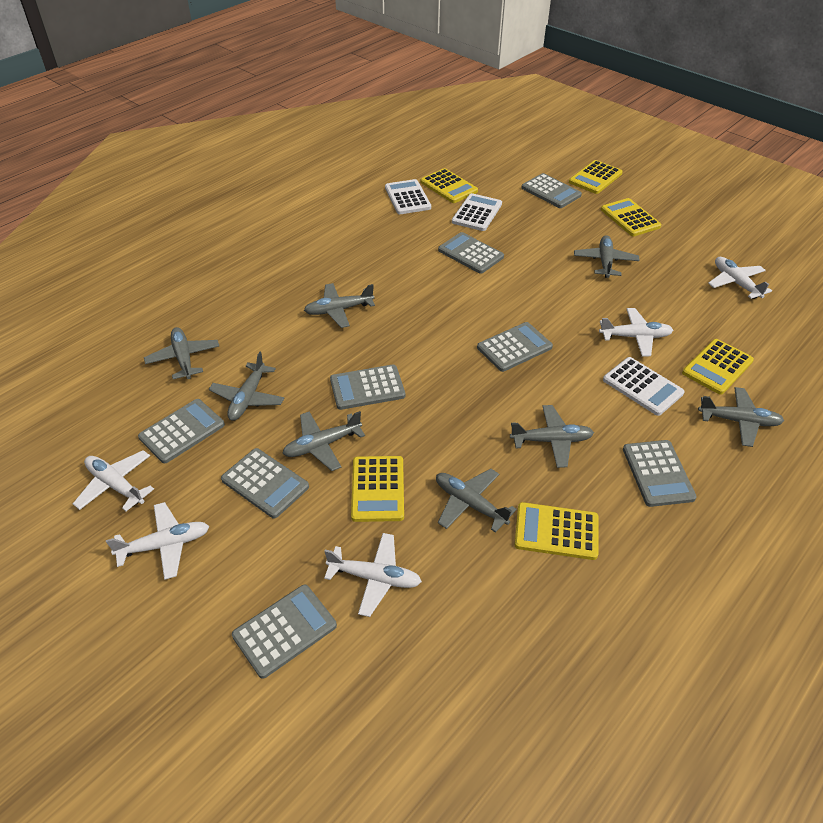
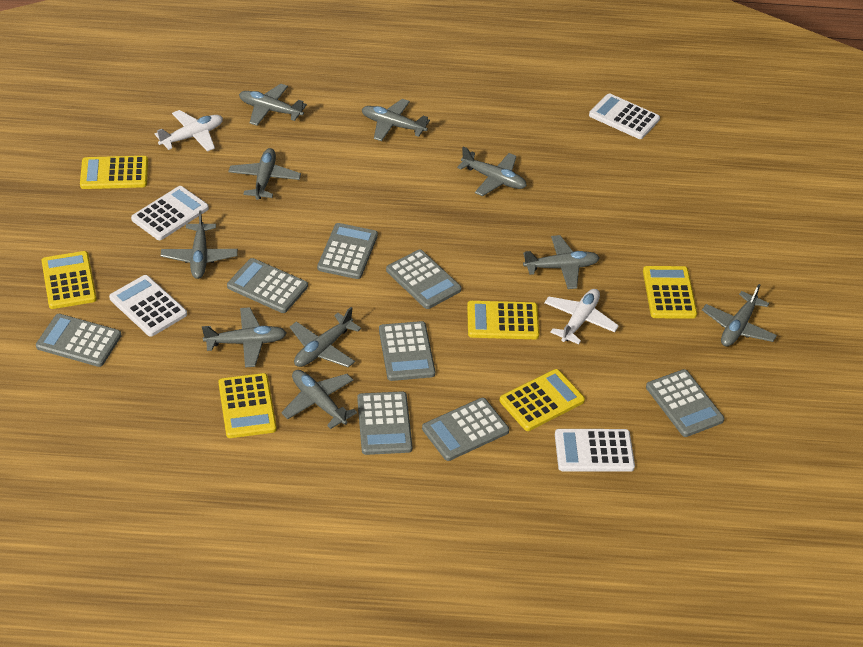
grey plane: [144,327,219,379] [209,352,284,421] [282,411,365,471] [304,283,375,328] [436,469,517,533] [510,405,594,468] [574,235,640,278] [698,387,784,447] = 8 -> [161,210,238,279] [202,307,287,368] [228,148,301,200] [239,84,307,126] [281,370,357,429] [290,307,361,367] [362,99,430,141] [457,147,527,196] [523,235,600,289] [702,284,777,347] = 10
white calculator: [385,179,431,214] [452,193,502,231] [603,357,685,416] = 3 -> [109,275,187,337] [131,186,209,240] [555,429,635,472] [589,94,660,139] = 4
white plane: [73,450,154,511] [106,502,209,580] [324,533,422,617] [599,308,673,356] [708,257,772,299] = 5 -> [154,110,223,152] [544,289,619,344] = 2

